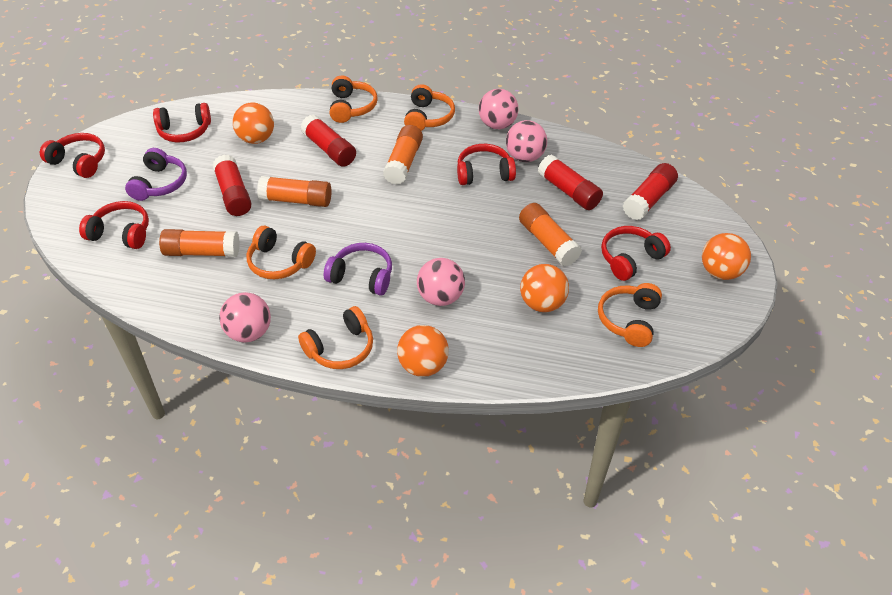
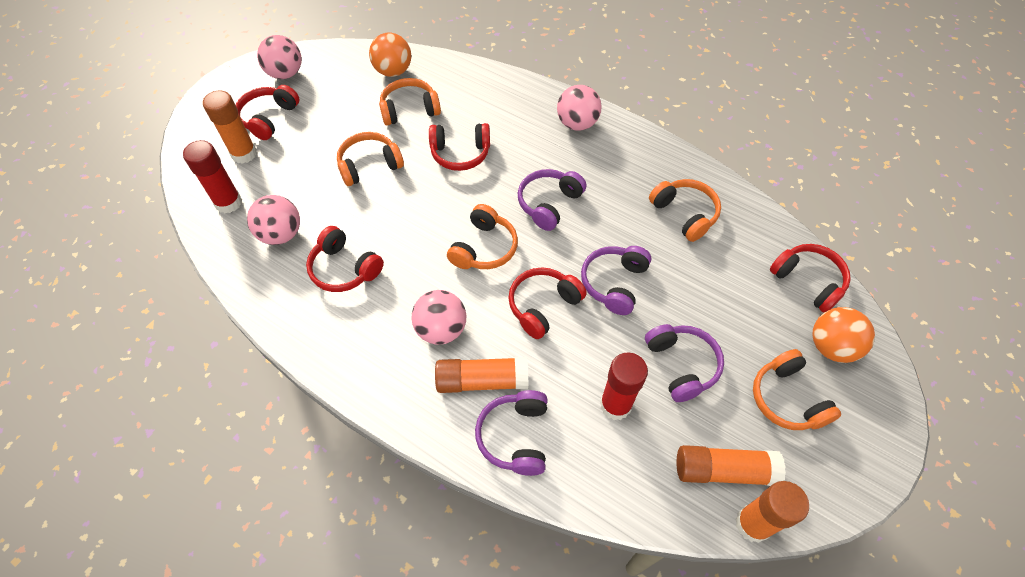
orange ball: [233,102,274,144] [397,325,449,377] [520,264,569,312] [702,233,751,280] = 4 -> [369,33,411,77] [812,307,875,363] = 2
purple headphones: [125,148,187,201] [324,243,392,296] = 2 -> [475,390,548,476] [518,169,586,231] [581,246,651,315] [645,324,724,402] = 4
red glue stick: [212,155,251,216] [300,114,356,167] [538,154,603,210] [623,163,678,220] = 4 -> [183,140,242,213] [600,352,648,420] = 2

